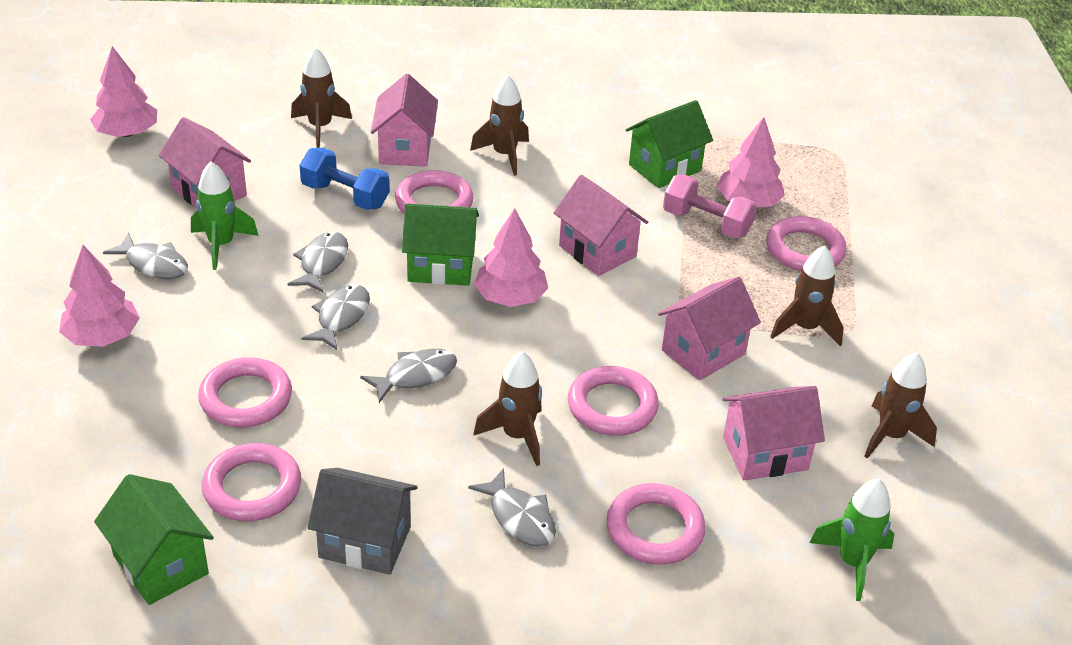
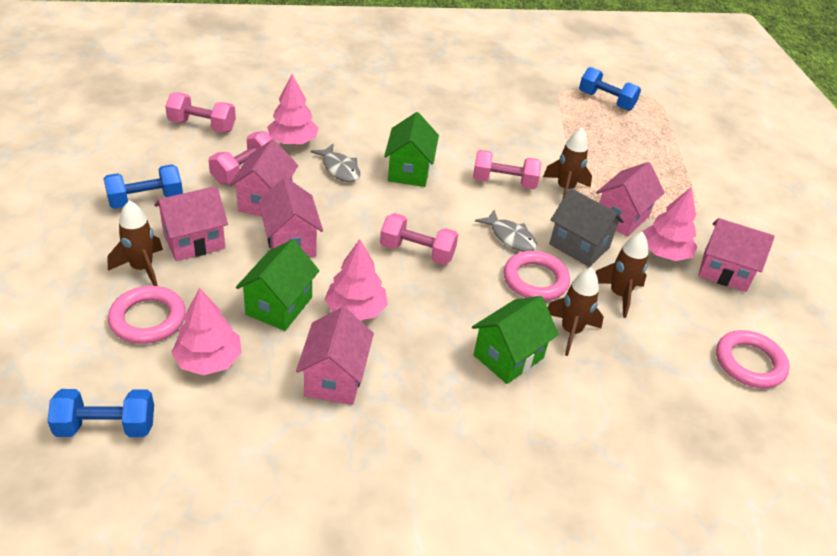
blue dumbbell: [300,148,390,210] = 1 -> [47,389,154,437] [103,164,183,209] [579,67,641,111] = 3
brown rocket: [291,47,352,148] [470,75,529,176] [473,351,542,466] [770,245,843,346] [864,352,937,459] = 5 -> [107,200,163,286] [543,128,592,200] [547,268,604,356] [595,232,648,318] = 4
green rocket: [191,162,259,270] [809,478,894,601] = 2 -> none = 0
grey fish: [103,233,188,279] [288,232,348,293] [301,284,370,351] [360,349,457,403] [468,468,556,547] = 5 -> [311,144,360,182] [475,210,537,252] = 2
pink dumbbell: [663,175,757,238] = 1 -> [165,93,236,133] [209,131,272,184] [380,213,458,265] [473,150,542,189] = 4
pink house: [159,117,251,208] [371,74,438,167] [554,175,648,276] [658,277,761,381] [722,386,825,480] = 5 -> [155,186,228,261] [229,139,298,217] [258,177,323,257] [296,307,374,405] [596,162,665,237] [698,218,775,292] = 6
pink ring: [198,357,292,428] [202,443,301,522] [395,170,474,214] [568,366,659,436] [606,483,706,565] [766,216,846,271] = 6 -> [108,286,186,344] [504,251,570,301] [716,330,790,388] = 3

